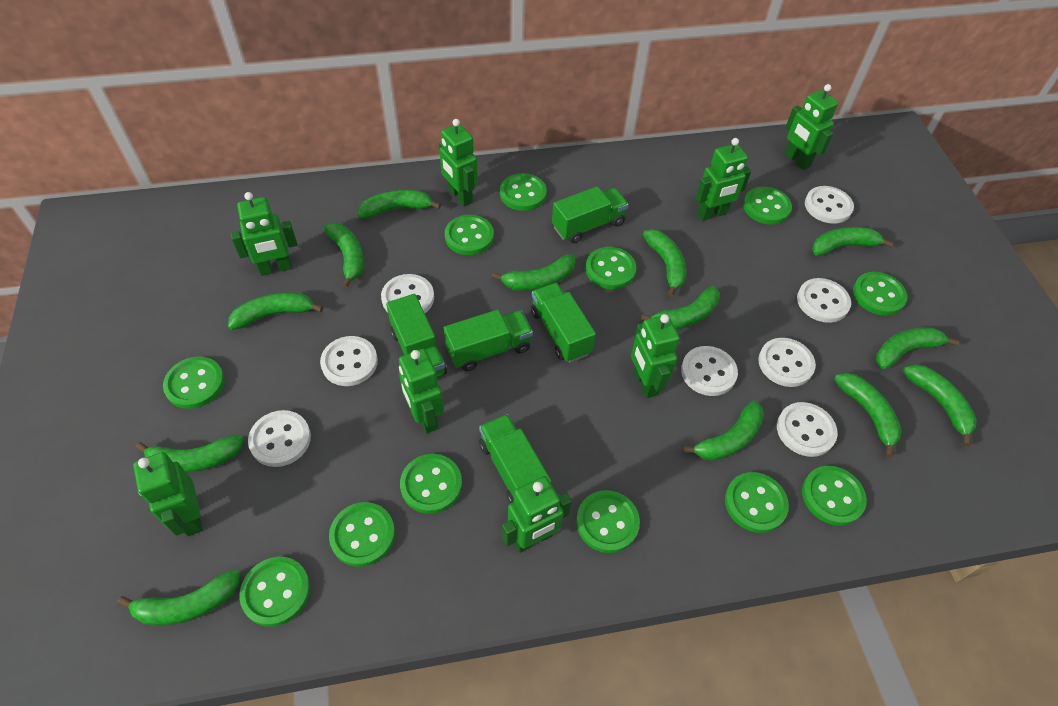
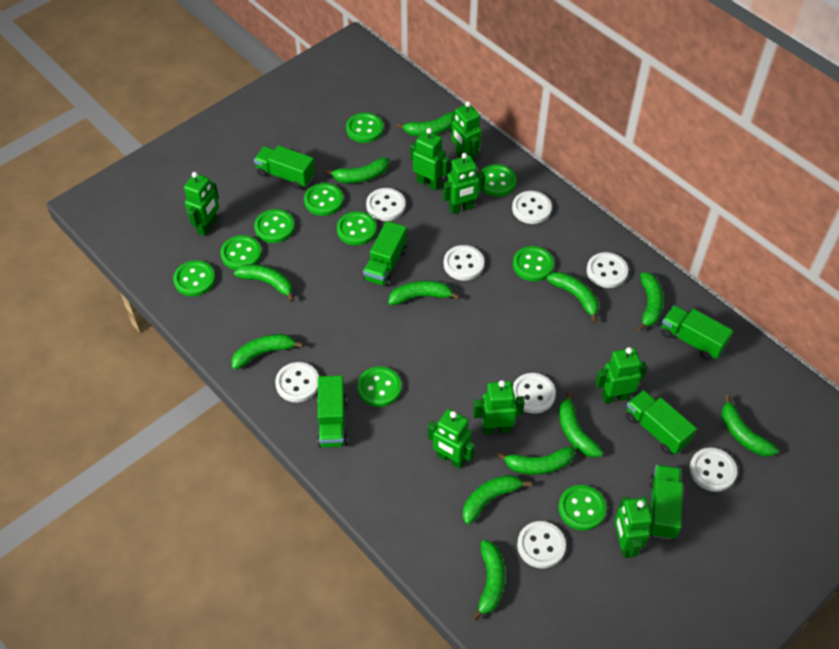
green banana: [117,569,240,626] [136,435,244,473] [228,292,323,330] [323,223,364,289] [357,190,441,219] [492,254,576,291] [641,286,720,329] [643,230,687,297] [682,400,764,461] [812,227,894,256] [834,373,902,458] [876,327,959,369] [903,364,977,446] = 13 -> [232,334,303,370] [234,264,295,302] [325,158,389,183] [388,281,460,305] [396,112,455,136] [463,475,531,524] [472,540,505,621] [497,446,575,475] [547,272,599,323] [559,391,603,458] [637,272,664,331] [721,395,779,457] = 12
green button: [163,357,225,409] [239,557,310,627] [329,502,395,567] [400,454,462,514] [445,215,494,255] [500,173,547,211] [576,490,640,553] [586,247,636,289] [725,472,789,533] [743,187,792,225] [802,466,867,526] [853,272,907,316] = 12 -> [173,260,215,296] [220,235,262,270] [254,209,295,243] [304,183,343,216] [337,211,377,245] [346,113,383,143] [357,366,401,407] [480,164,516,197] [513,246,554,281] [558,485,606,531] = 10
green truck: [386,294,447,377] [444,310,533,371] [479,414,552,503] [531,283,596,363] [552,186,629,243] = 5 -> [254,145,315,190] [317,375,348,448] [363,221,407,287] [626,390,697,455] [649,465,683,540] [661,305,733,360] = 6

